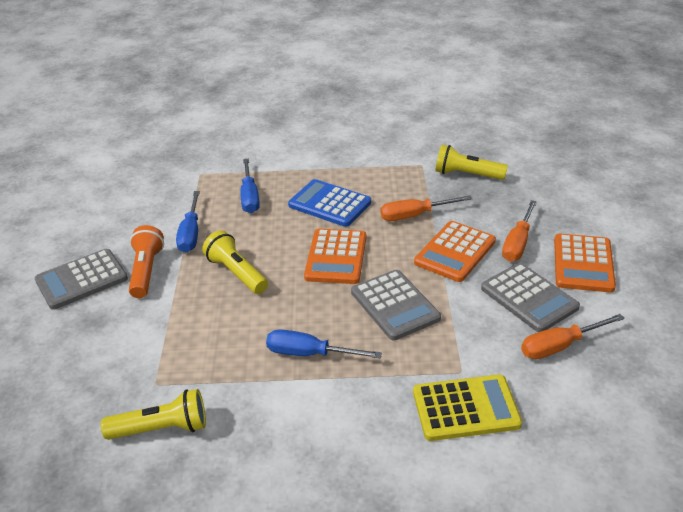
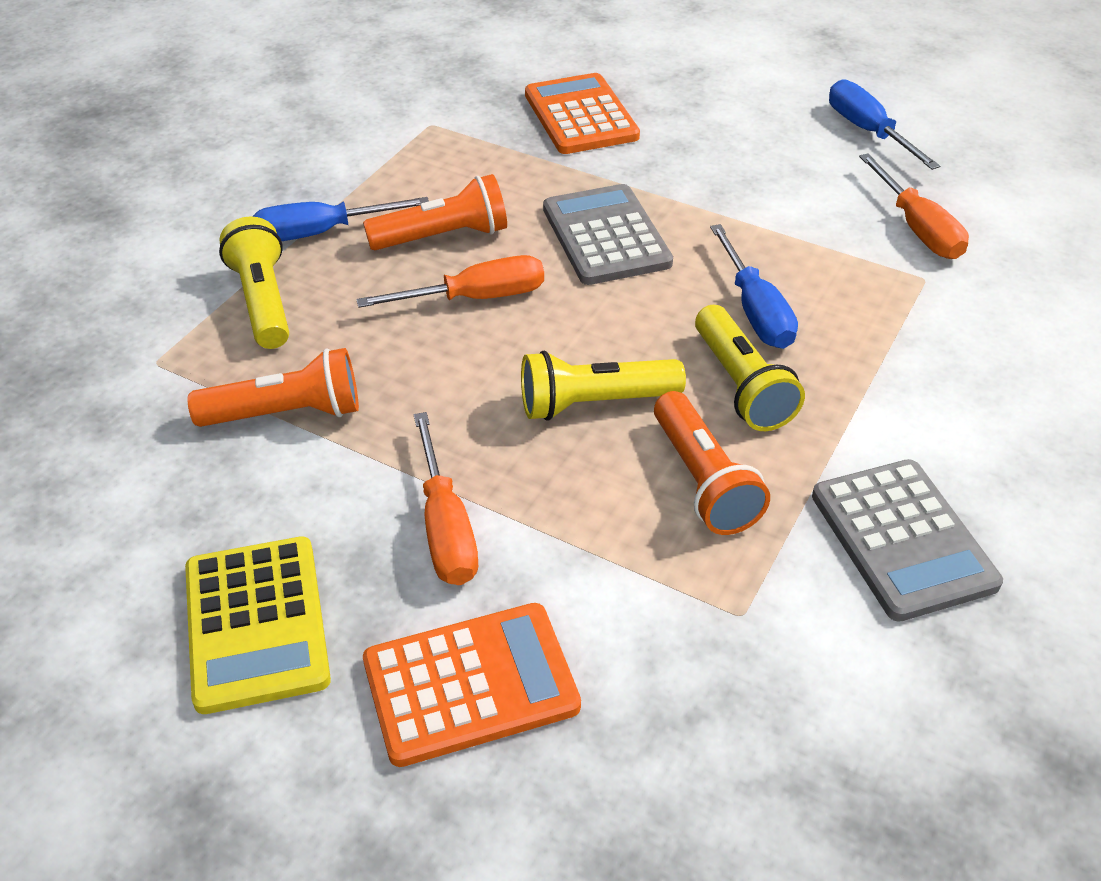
blue calculator: [288,179,371,227] = 1 -> none = 0
grey calculator: [35,249,128,310] [351,270,441,340] [481,263,580,332] = 3 -> [543,184,673,285] [812,459,1003,622] = 2
orange calculator: [304,229,366,284] [414,221,496,282] [554,234,616,292] = 3 -> [363,603,581,767] [525,73,640,154] = 2
orange flashlight: [129,225,164,298] = 1 -> [187,348,359,427] [363,174,507,250] [654,391,770,535] = 3

